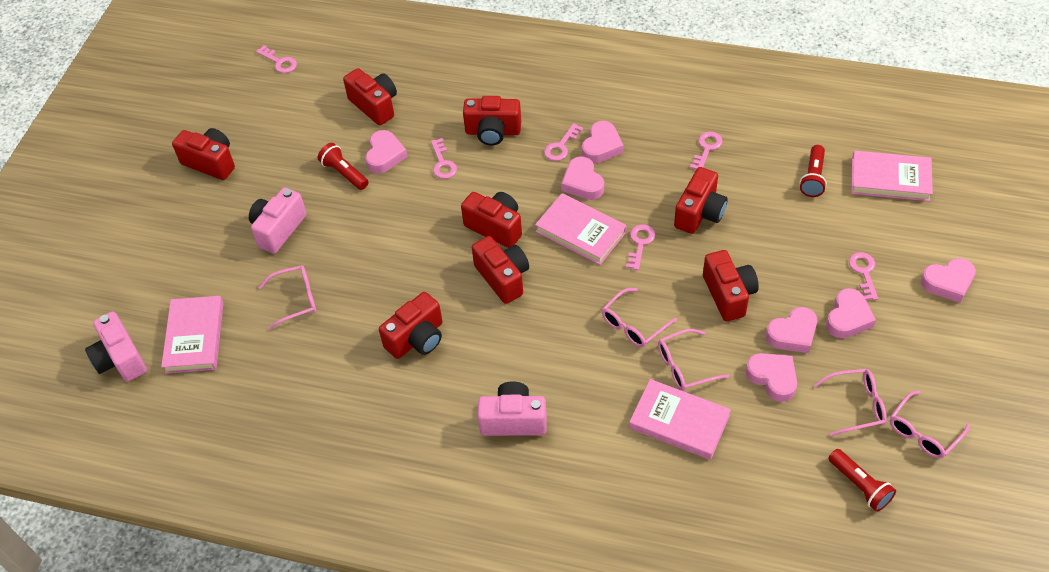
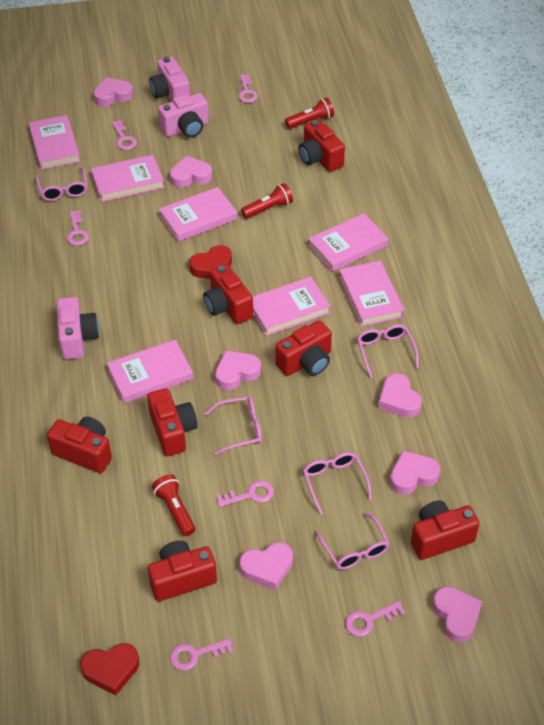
pink book: [161,296,224,374] [535,193,627,265] [629,379,731,460] [851,151,933,201] = 4 -> [29,115,81,170] [91,155,165,202] [107,340,193,403] [159,187,237,242] [252,277,331,336] [308,213,388,272] [339,261,404,327] = 7
red camera: [172,128,235,180] [343,68,397,125] [379,292,443,359] [461,192,522,248] [463,96,521,146] [472,236,529,304] [674,167,728,234] [703,250,759,321] = 8 -> [47,417,112,473] [147,388,198,456] [148,540,217,602] [203,264,253,324] [275,320,332,376] [299,119,345,172] [411,500,480,560] = 7
red heart: none = 0 -> [80,643,139,696] [189,245,232,279] = 2

